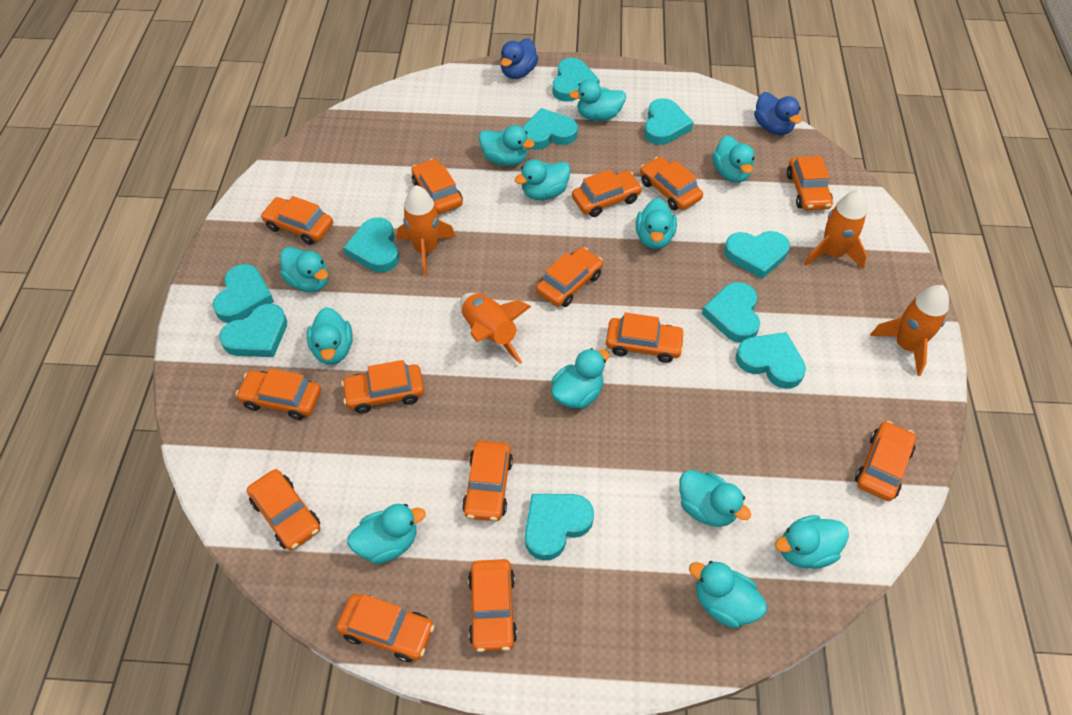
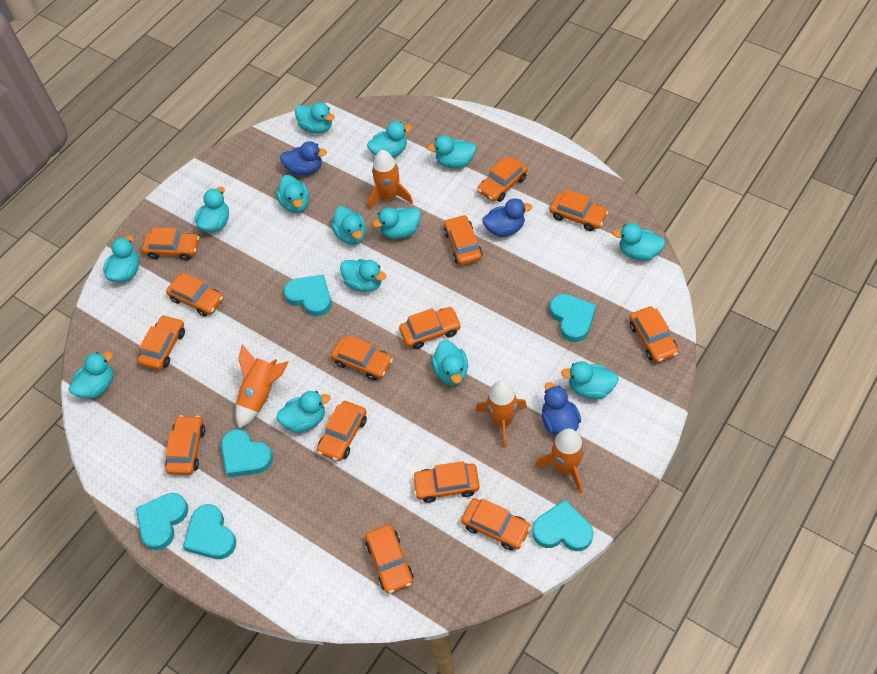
blue duck: [501,38,538,79] [754,92,802,135] = 2 -> [280,141,327,175] [482,199,532,237] [542,382,581,435] = 3
turquoise duck: [280,247,329,292] [307,307,353,365] [347,504,426,564] [479,125,535,166] [514,159,571,200] [551,348,610,409] [569,79,626,121] [636,198,677,249] [679,470,751,527] [689,561,767,628] [712,135,755,183] [775,515,849,569] = 12 -> [69,352,113,398] [103,235,139,282] [195,187,229,232] [276,175,309,213] [277,391,330,433] [295,102,335,134] [331,206,366,245] [340,259,386,292] [367,121,412,158] [372,207,421,239] [427,135,476,168] [431,340,468,386] [561,361,619,399] [613,223,665,261] = 14
turquoise heart: [213,264,274,323] [219,304,287,357] [343,218,399,272] [522,108,578,150] [525,494,594,561] [553,58,600,102] [644,98,694,145] [702,282,760,343] [724,231,790,279] [736,332,806,389] = 10 -> [136,493,189,550] [183,504,236,559] [221,429,273,478] [284,274,332,317] [532,500,593,551] [550,294,596,342] = 6

